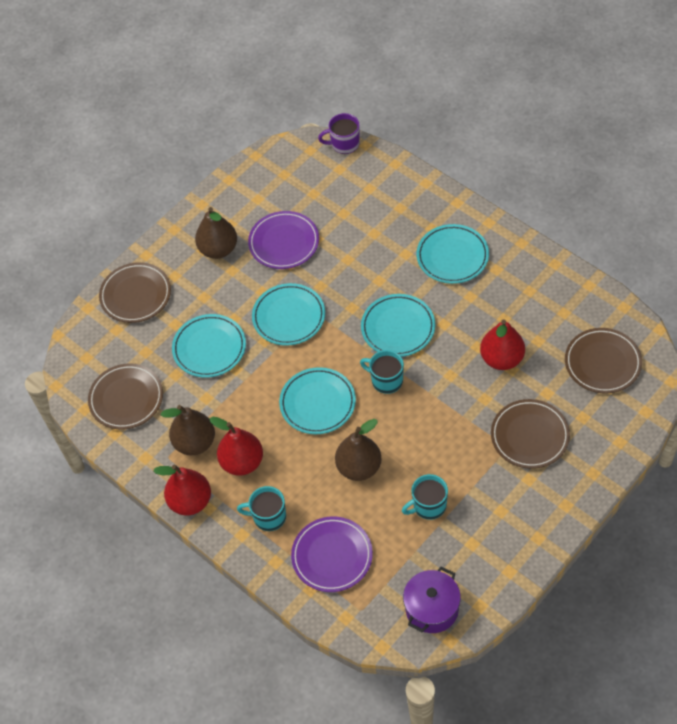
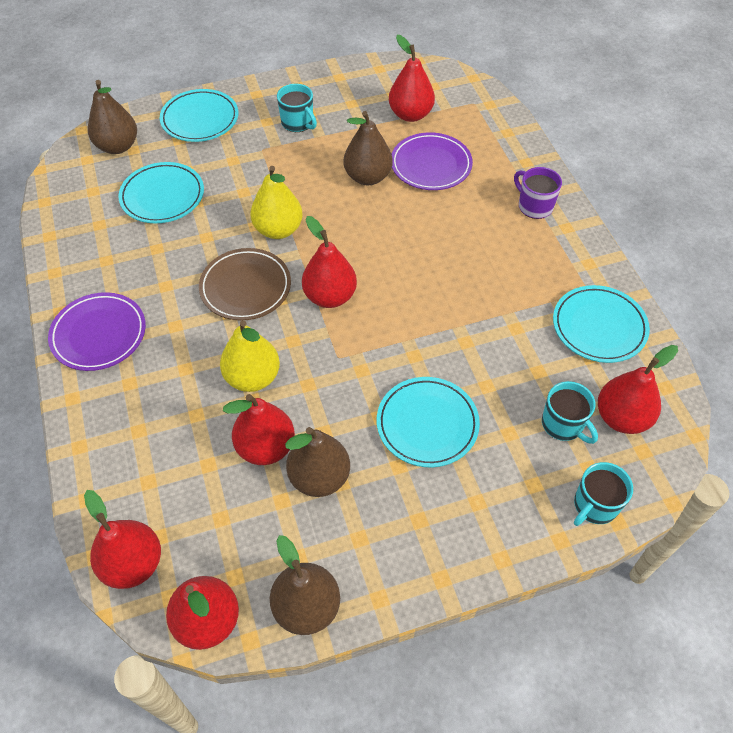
brown pear: [161,405,215,455] [195,207,237,259] [335,419,382,481] = 3 -> [88,80,137,154] [270,535,340,635] [285,427,350,497] [344,111,393,185] = 4
brown plate: [88,363,163,430] [99,262,171,323] [491,399,570,469] [565,328,642,394] = 4 -> [199,248,291,320] = 1
purple pot: [403,566,461,633] = 1 -> none = 0
red pear: [153,465,211,516] [209,417,263,476] [480,319,525,370] = 3 -> [84,490,161,589] [166,576,239,650] [223,394,295,465] [302,216,357,308] [389,35,435,122] [598,345,678,434] = 6
turquoise plate: [172,314,246,378] [252,283,325,346] [279,367,356,434] [361,294,435,357] [417,224,489,284] = 5 -> [118,162,204,223] [160,89,238,142] [377,377,480,467] [553,285,650,363] = 4
yellow pear: none = 0 -> [220,320,280,392] [250,166,303,239] = 2

